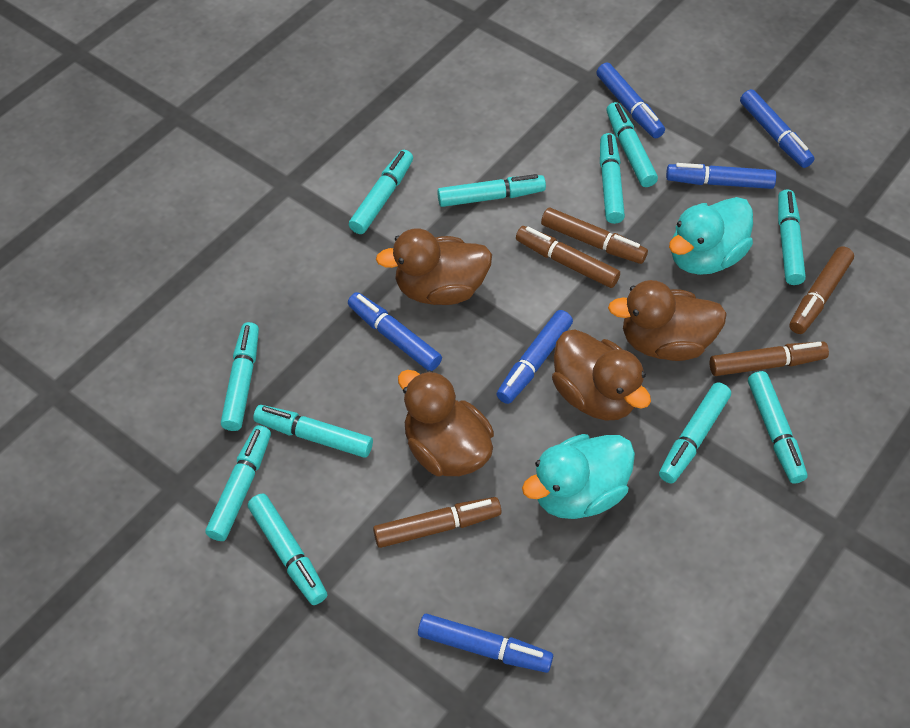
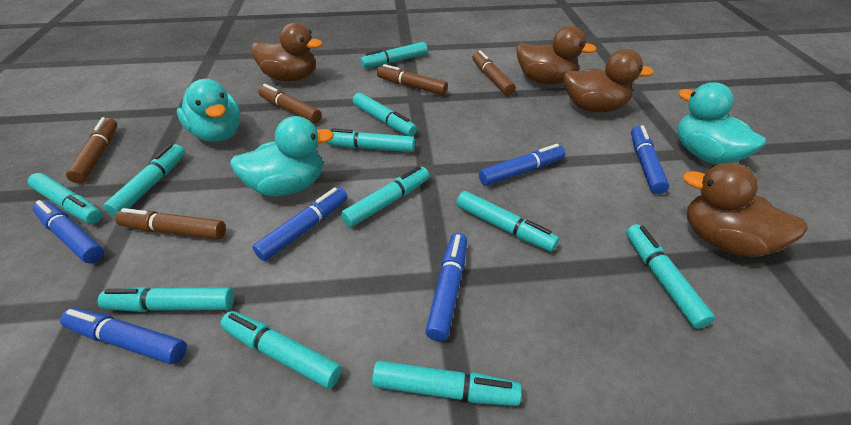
turquoise duck: [522,434,635,519] [669,197,753,275] = 2 -> [177,79,241,142] [230,116,334,197] [677,82,766,164] = 3

